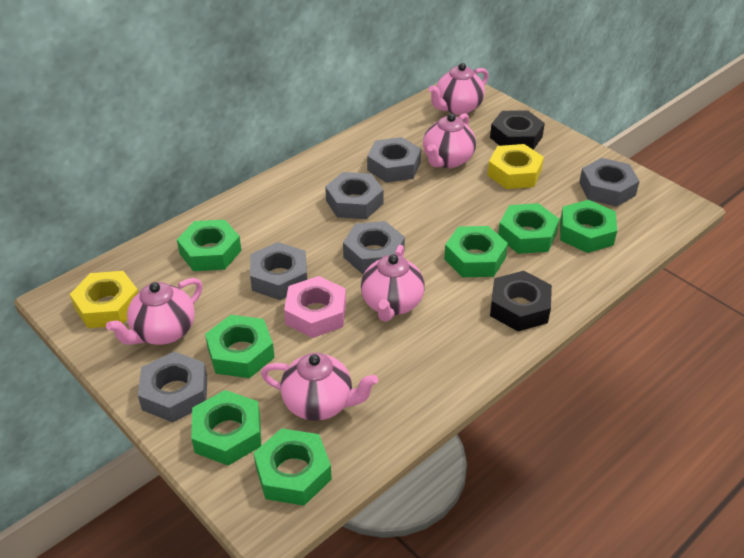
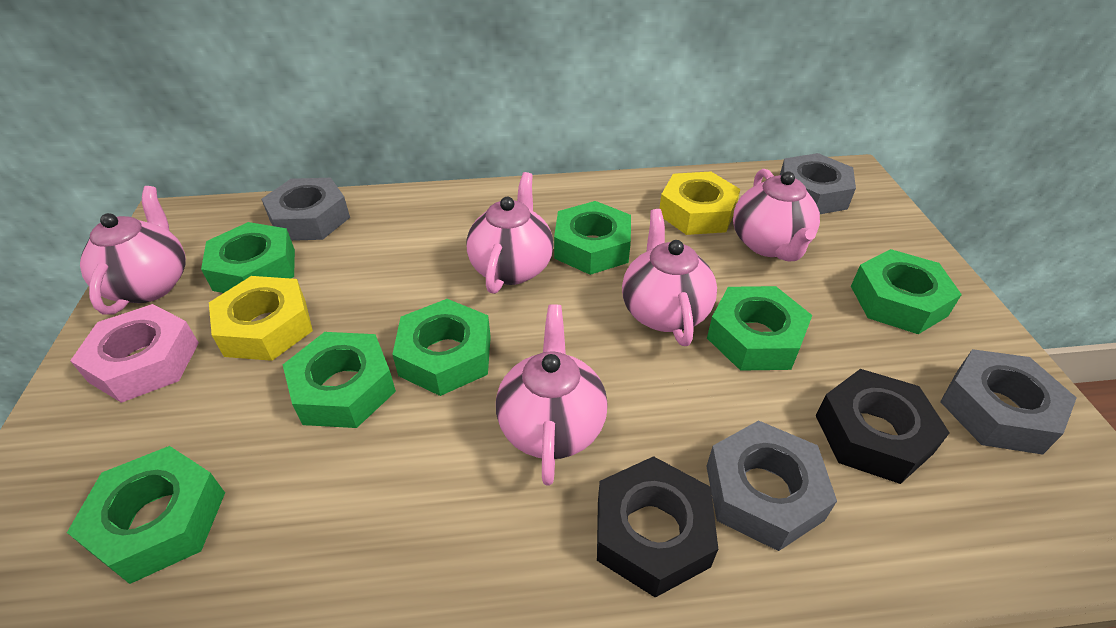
grey nut: [138,351,208,422] [250,242,307,300] [325,172,384,219] [343,221,405,274] [367,137,421,183] [579,158,640,207] = 6 -> [261,178,350,241] [706,420,837,551] [780,153,856,214] [940,349,1077,455] = 4

